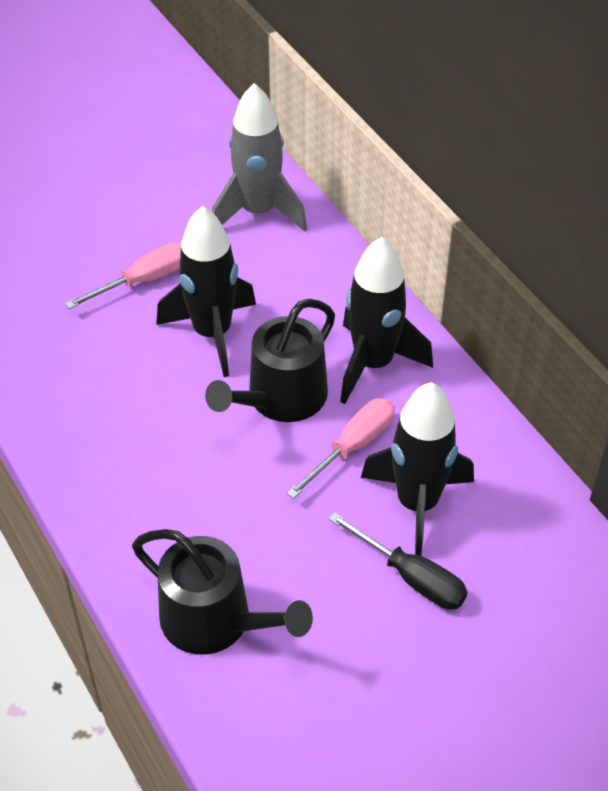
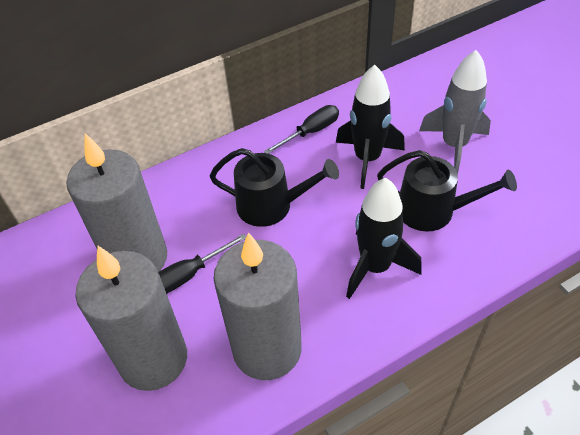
black rocket: [156,206,256,377] [340,237,433,404] [361,382,474,556] = 3 -> [336,65,405,189] [346,178,422,299] = 2
black screwdriver: [329,512,467,610] = 1 -> [158,233,246,294] [264,105,339,154] = 2
grey candle: none = 0 -> [66,133,167,272] [75,246,187,391] [214,232,302,380] = 3
pink screwdriver: [65,243,181,309] [287,398,395,499] = 2 -> none = 0

